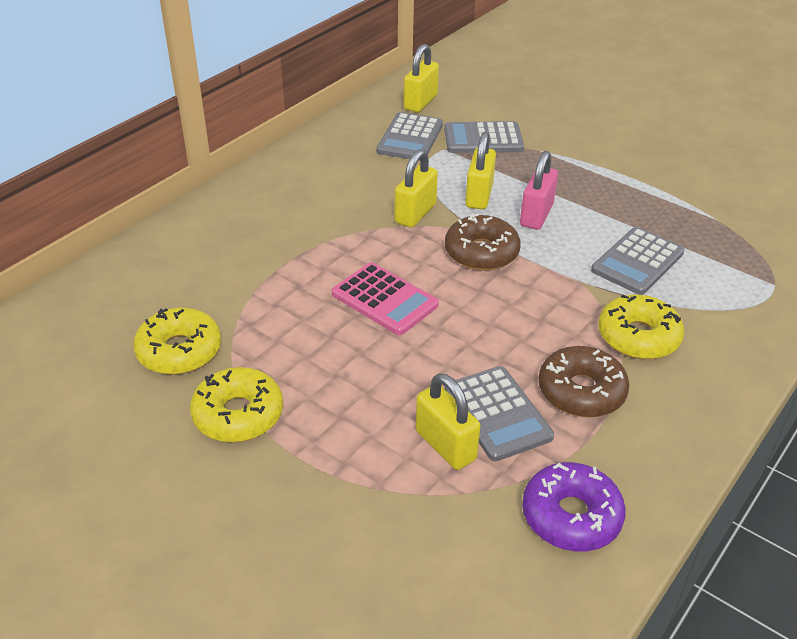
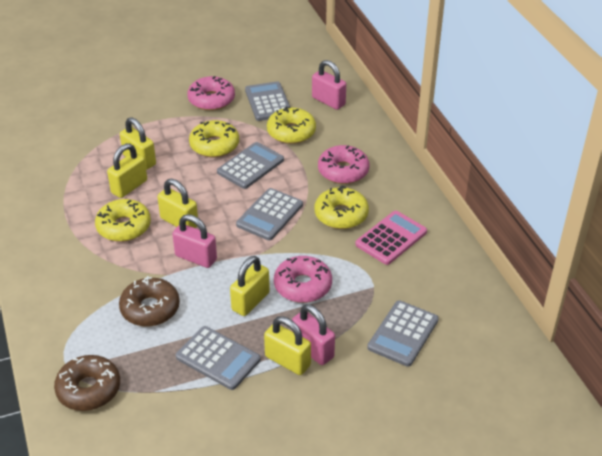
grey calculator: [377,112,443,161] [444,121,524,153] [445,366,554,461] [591,227,684,295] = 4 -> [176,326,261,390] [217,142,284,189] [236,188,303,240] [245,81,291,121] [367,300,439,367] = 5
pink donut: none = 0 -> [187,76,235,111] [274,256,332,303] [318,145,370,184] = 3
pink padlock: [520,151,558,230] = 1 -> [173,214,217,268] [292,304,335,365] [312,60,346,110] = 3
purple donut: [522,462,626,552] = 1 -> none = 0
yellow donut: [133,308,221,374] [190,367,283,442] [598,294,684,359] = 3 -> [95,199,151,242] [189,120,239,157] [267,106,316,144] [315,186,369,229] = 4
yellow padlock: [395,149,438,228] [404,44,439,112] [416,373,480,470] [465,132,496,209] = 4 -> [107,143,147,198] [120,117,156,170] [158,179,198,228] [230,256,270,316] [264,316,311,375] = 5

